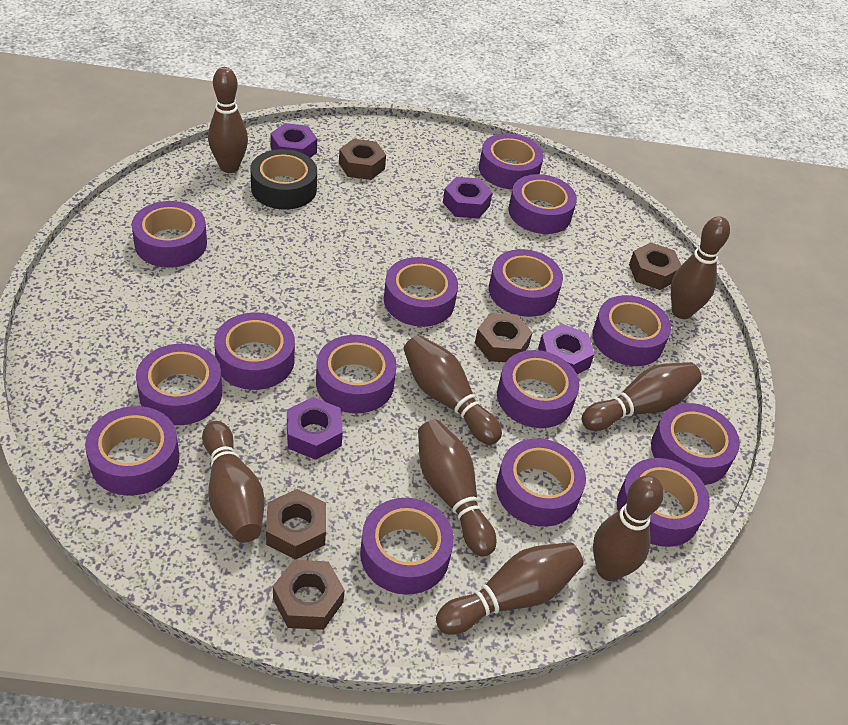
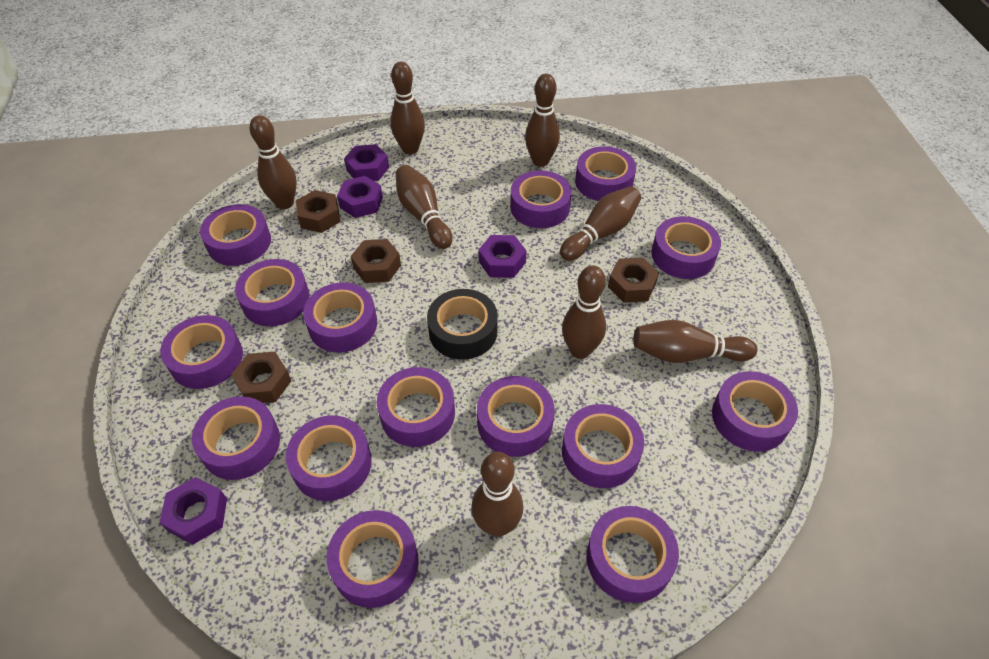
brown nut: [266,489,326,560] [273,560,345,630] [339,139,386,180] [475,313,533,362] [629,242,681,290] = 5 -> [231,352,291,403] [296,190,340,233] [351,239,401,283] [608,257,659,303] = 4

